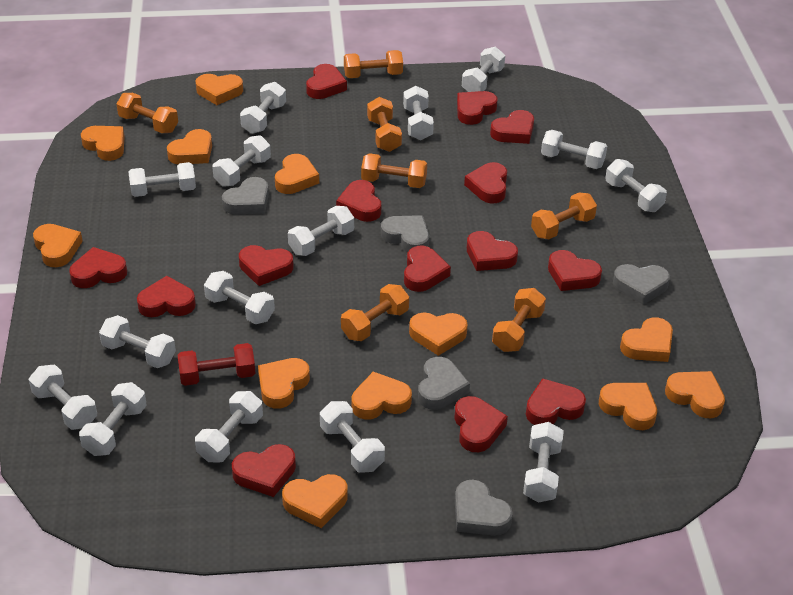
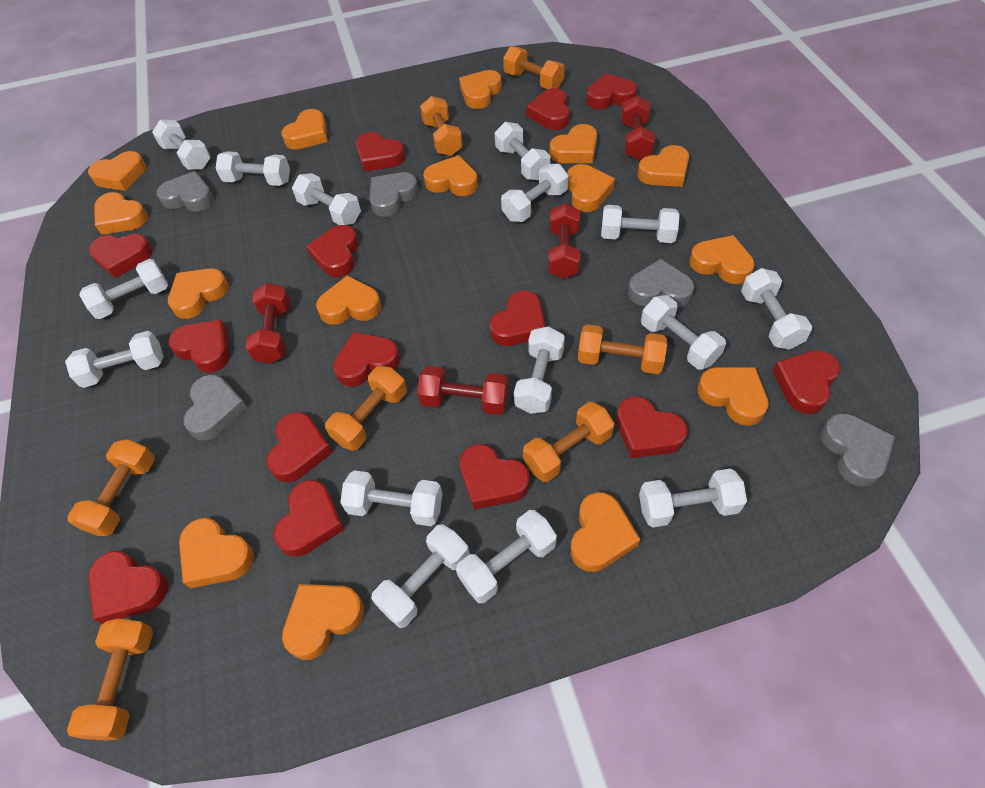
orange heart: [33,224,83,267] [81,126,125,161] [167,129,212,164] [196,74,243,105] [258,358,310,409] [275,154,319,194] [282,474,348,528] [352,372,412,420] [409,312,468,356] [599,383,657,430] [620,317,673,362] [665,371,725,418] = 12 -> [88,151,146,191] [94,192,148,235] [168,268,229,319] [179,518,254,588] [281,109,327,150] [282,584,364,660] [316,275,381,325] [423,155,478,196] [459,70,502,109] [549,124,597,163] [567,164,615,212] [571,492,640,572] [638,145,689,187] [689,235,755,284] [697,367,769,426] = 15
red dumbbell: [178,343,255,386] = 1 -> [245,283,290,364] [417,366,509,415] [548,203,580,279] [621,96,655,160] = 4

